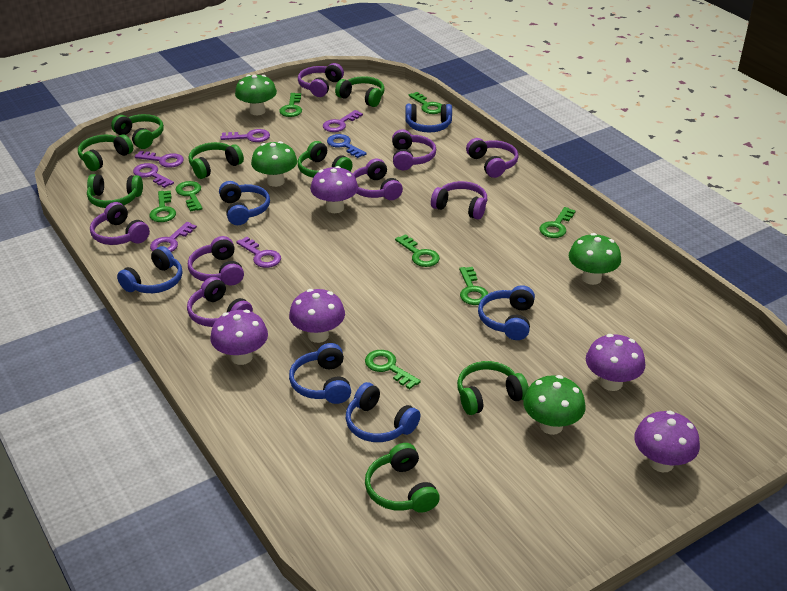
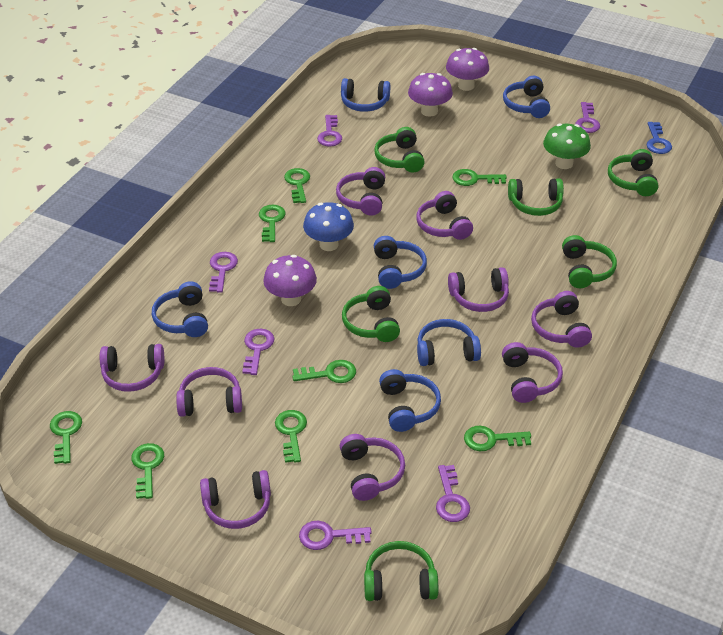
blue mushroom: none = 0 -> [303,202,354,251] = 1
green headphones: [78,134,133,171] [87,174,143,208] [111,114,164,149] [189,142,244,179] [298,141,353,178] [335,76,385,107] [365,443,440,513] [457,361,529,415] = 8 -> [342,286,400,342] [364,541,438,601] [374,127,425,172] [508,179,564,216] [562,235,617,288] [608,149,658,196] = 6
green mushroom: [235,75,277,115] [251,141,297,187] [523,375,586,435] [569,233,621,285] = 4 -> [543,124,591,169] = 1
purple headphones: [90,202,150,245] [187,277,253,327] [188,236,244,286] [298,63,344,97] [352,158,403,200] [392,129,436,170] [431,181,487,220] [466,138,519,178] = 8 -> [100,344,164,392] [176,367,242,417] [200,470,271,529] [336,167,385,216] [340,434,405,501] [416,191,473,240] [448,267,509,312] [502,342,563,403] [531,291,592,348] = 9
purple mushroom: [210,310,268,365] [289,289,345,343] [311,166,358,213] [586,334,645,391] [634,411,700,472] = 5 -> [263,255,317,306] [408,73,453,117] [446,48,489,91] = 3

